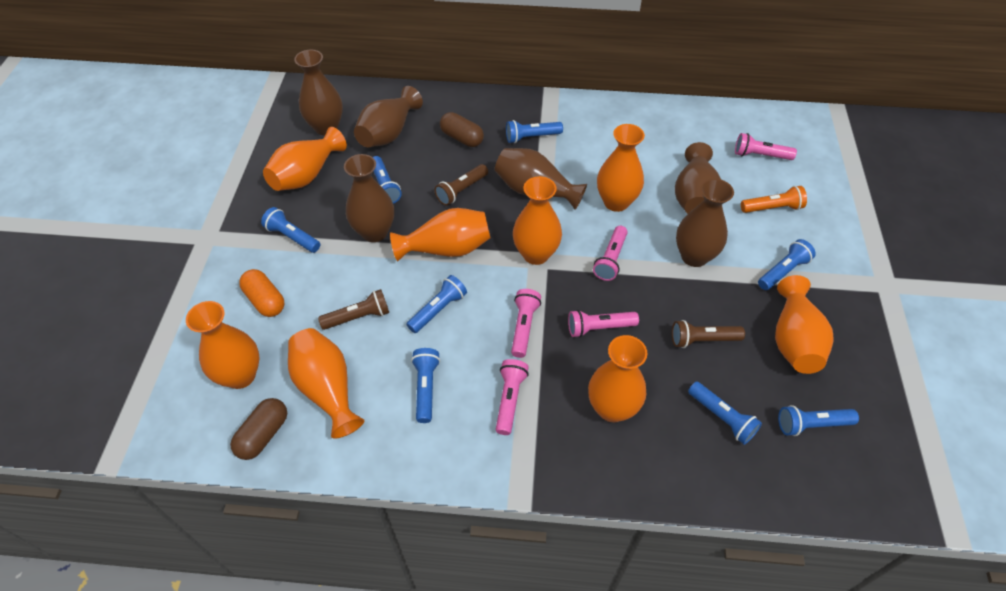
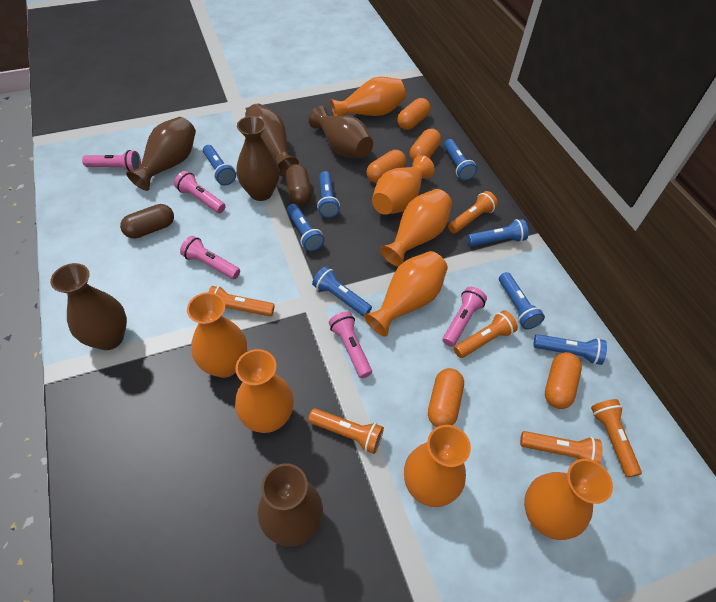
brown flashlight: [318,289,389,330] [434,164,488,206] [672,320,745,348] = 3 -> none = 0
orange capsule: [239,269,284,317] = 1 -> [367,150,406,183] [397,98,431,130] [410,129,441,161] [428,368,464,427] [545,352,582,409] = 5
orange flashlight: [741,186,807,213] = 1 -> [209,286,275,316] [308,408,384,454] [448,191,498,233] [454,310,518,358] [520,431,603,464] [591,399,642,478] = 6

